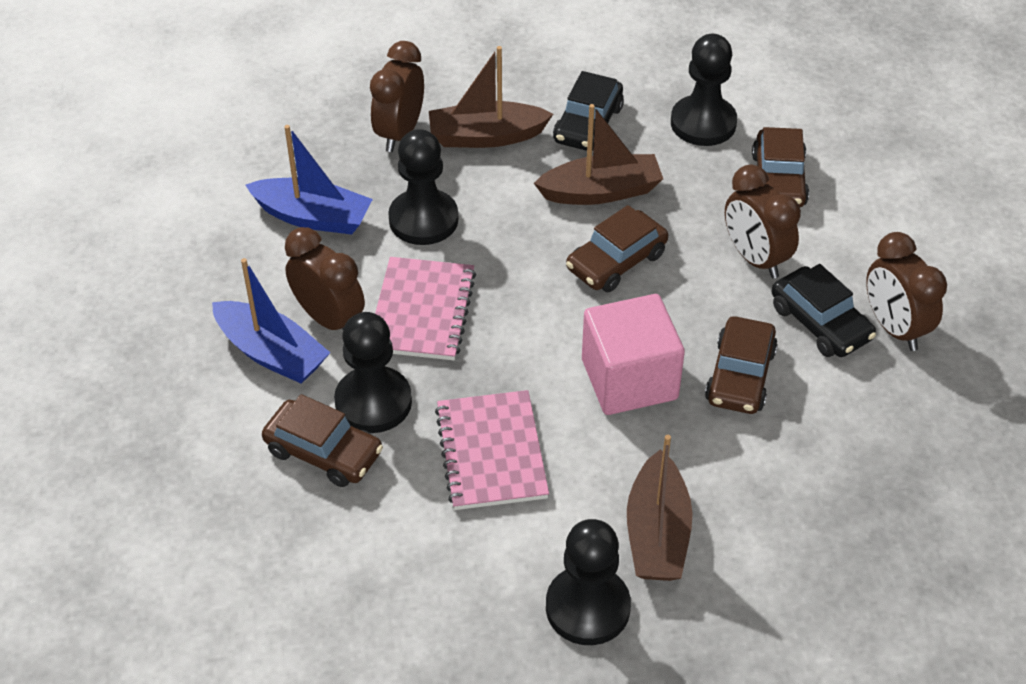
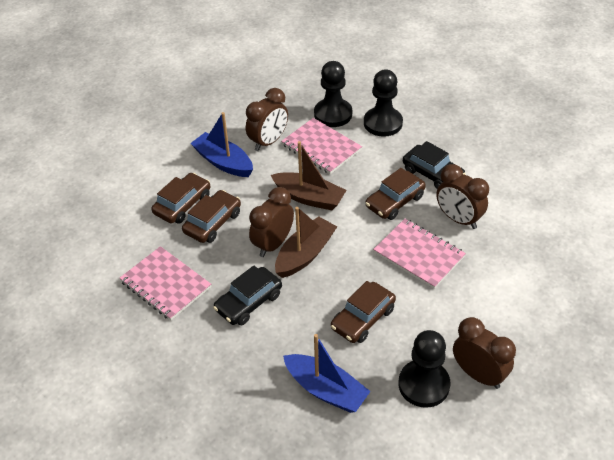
black pawn: [334,312,412,433] [388,129,458,245] [546,519,631,645] [671,34,737,146] = 4 -> [314,61,352,127] [364,70,403,137] [398,330,450,408] = 3
brown boat: [429,46,553,148] [534,104,663,205] [627,435,693,581] = 3 -> [271,141,346,210] [275,207,337,278] = 2
pink cube: [582,294,685,415] = 1 -> none = 0
pink notebook: [375,257,476,360] [435,390,549,510] = 2 -> [120,246,211,320] [281,118,362,174] [373,219,466,289] = 3

